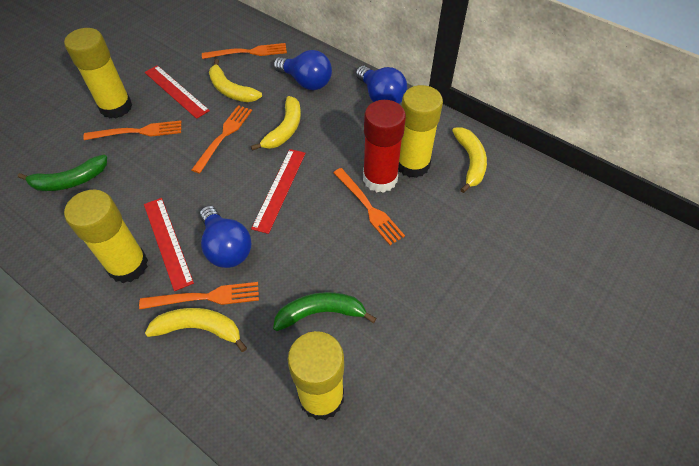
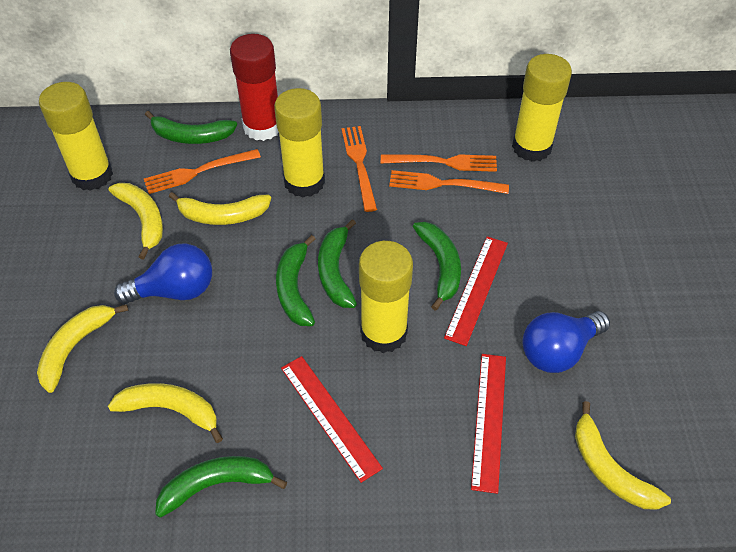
blue light bulb: [200,206,251,268] [273,50,332,90] [356,66,407,104] = 3 -> [114,244,212,304] [522,311,610,373] = 2
green banana: [18,154,107,191] [273,292,377,331] = 2 -> [145,111,237,144] [155,456,287,518] [276,235,315,326] [318,219,357,308] [413,222,461,311] = 5
orange fork: [83,120,182,140] [139,282,259,309] [191,105,252,174] [202,43,287,59] [333,168,405,245] = 5 -> [144,149,261,194] [341,126,377,212] [381,154,497,172] [389,170,509,194] = 4
yellow banana: [145,308,247,352] [209,59,262,102] [251,96,301,151] [452,127,487,193] = 4 -> [37,304,129,393] [108,183,163,260] [108,383,223,443] [169,192,271,225] [575,401,671,510] = 5

